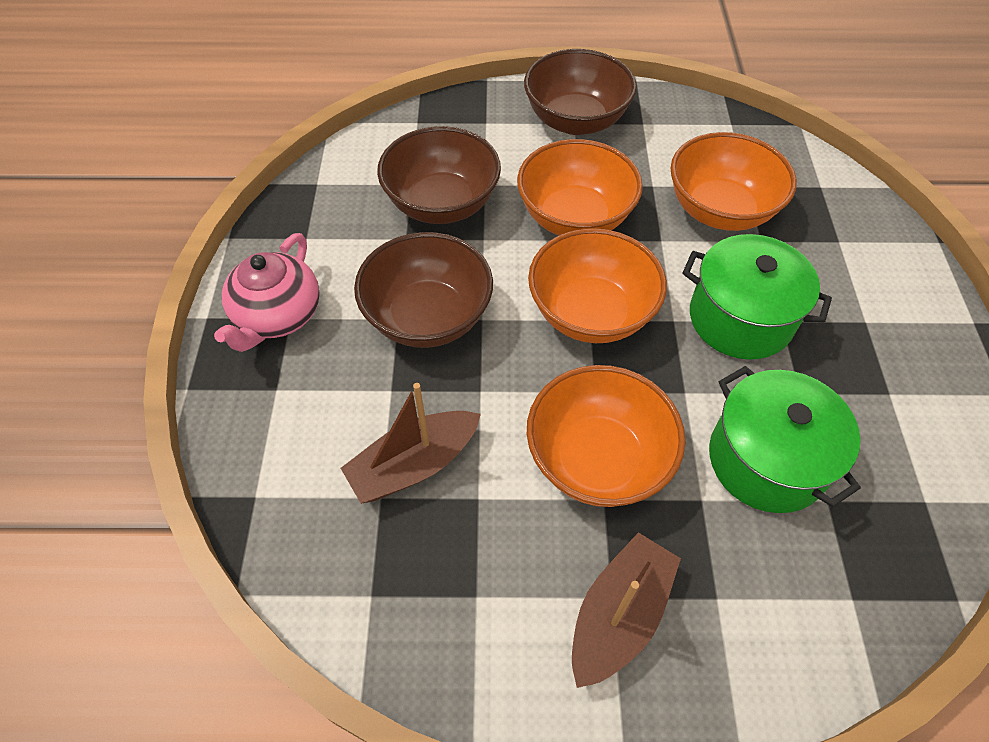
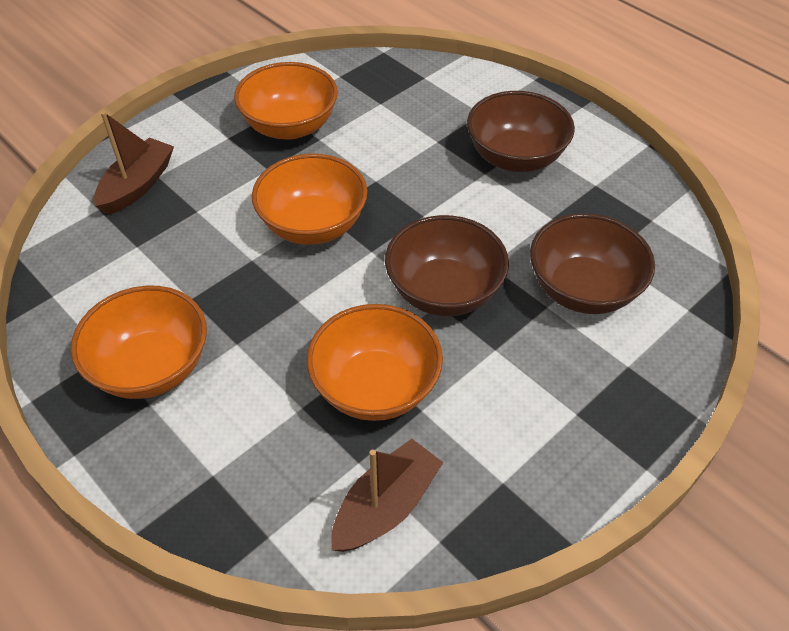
green pot: [682,234,832,360] [709,366,861,513] = 2 -> none = 0
pink teapot: [214,233,320,352] = 1 -> none = 0

